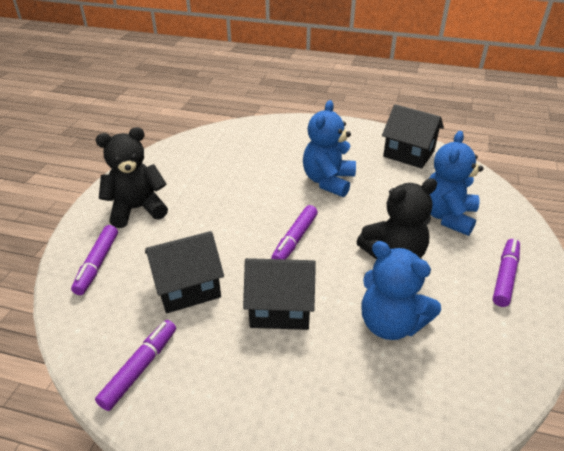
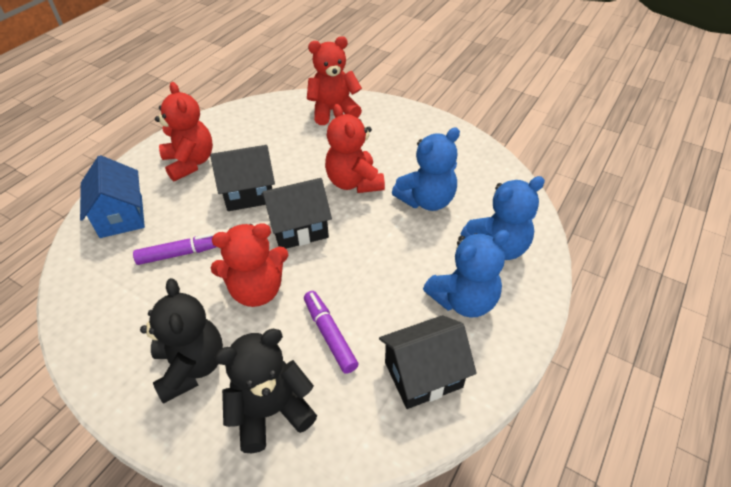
blue house: none = 0 -> [80,155,145,238] = 1
purple marker: [71,225,118,295] [95,320,176,411] [271,205,318,259] [493,239,520,307] = 4 -> [133,233,216,265] [304,291,359,374] = 2
red teddy bear: none = 0 -> [155,82,213,182] [210,223,288,307] [307,36,362,125] [325,104,385,193] = 4

